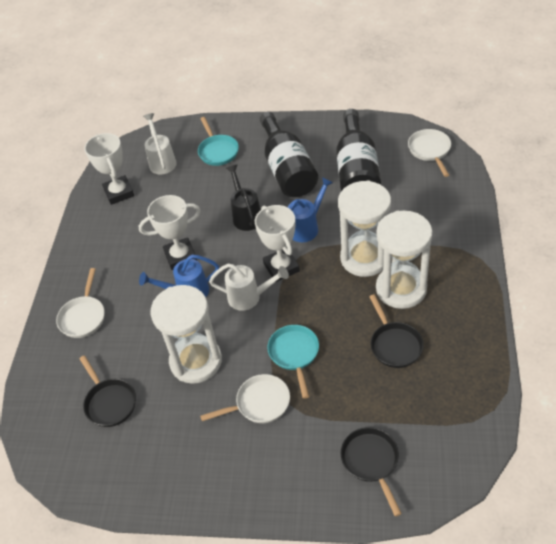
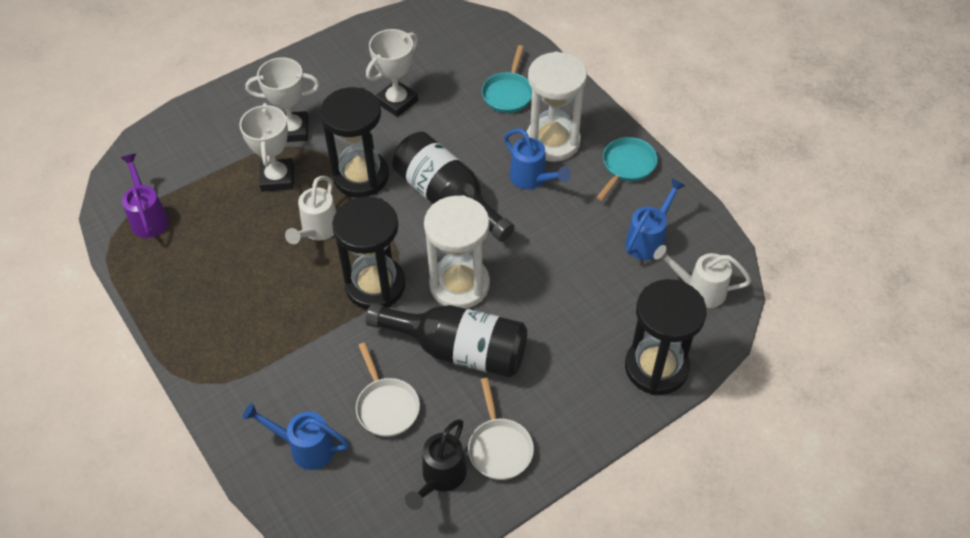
black hourglass: none = 0 -> [320,87,389,198] [332,196,406,310] [625,279,707,395] = 3
black pan: [79,355,136,427] [341,427,402,517] [369,294,424,368] = 3 -> none = 0
blue watering can: [139,255,219,297] [288,177,333,242] = 2 -> [242,403,349,470] [504,129,571,189] [625,178,686,260] = 3
purple watering can: none = 0 -> [121,154,169,238] = 1
white hourglass: [150,285,222,384] [338,180,391,277] [376,211,432,309] = 3 -> [424,195,490,309] [526,51,587,162] = 2
white pan: [56,268,105,338] [200,374,290,423] [408,129,451,177] = 3 -> [356,342,420,437] [468,378,534,480] = 2

